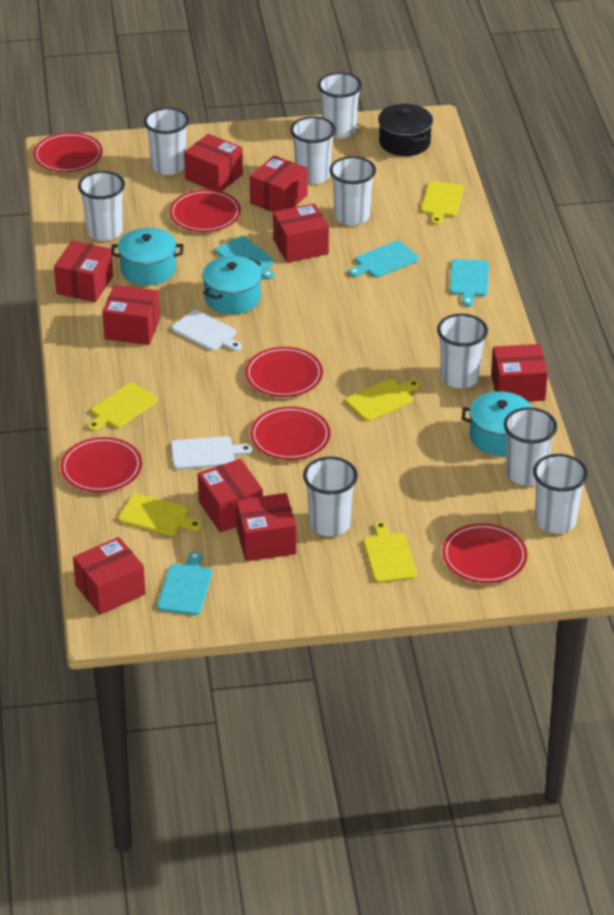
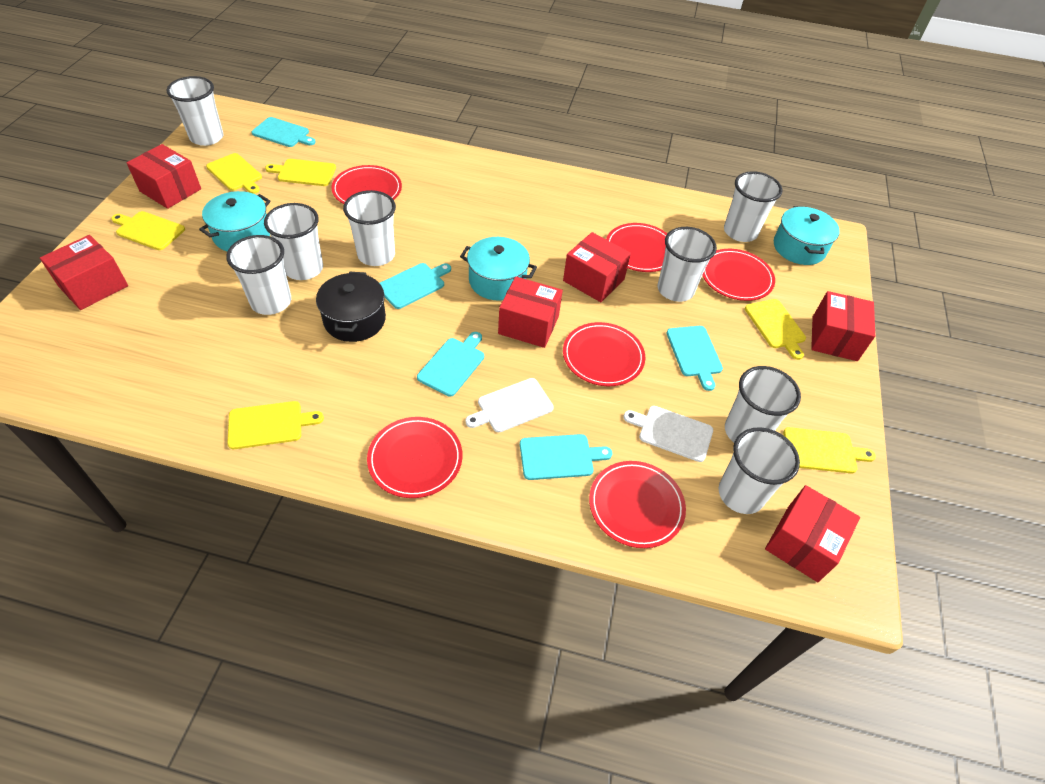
red box: [54,240,113,302] [73,537,146,615] [102,285,160,345] [184,134,243,192] [198,459,263,532] [236,493,296,561] [250,156,308,212] [273,203,329,263] [491,344,548,402] = 9 -> [40,235,128,310] [127,144,201,209] [498,276,563,348] [563,232,631,302] [765,485,860,582] [811,291,875,361] = 6
turquoise cutting board: [157,552,212,615] [215,236,274,279] [349,241,419,278] [450,259,489,306] = 4 -> [252,117,316,147] [380,263,451,309] [417,332,484,397] [520,434,612,480] [666,326,723,391] = 5
white cup: [78,171,125,241] [144,107,189,175] [290,116,336,184] [303,456,358,536] [318,72,362,139] [330,156,376,225] [437,314,488,388] [504,407,557,485] [533,454,588,533] = 9 -> [167,76,224,146] [226,235,291,315] [264,203,323,280] [343,190,396,266] [658,227,717,302] [719,427,800,514] [724,171,782,242] [725,366,801,442] = 8
yellow cutting board: [87,383,158,431] [118,493,202,536] [346,379,420,421] [363,521,417,583] [421,181,464,225] = 5 -> [111,211,185,250] [206,153,262,194] [227,401,324,449] [265,159,336,186] [745,299,806,360] [783,427,876,473] = 6

